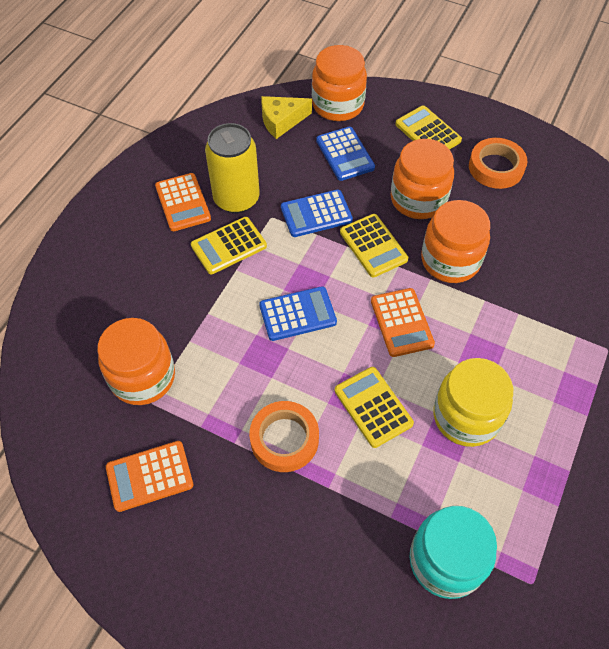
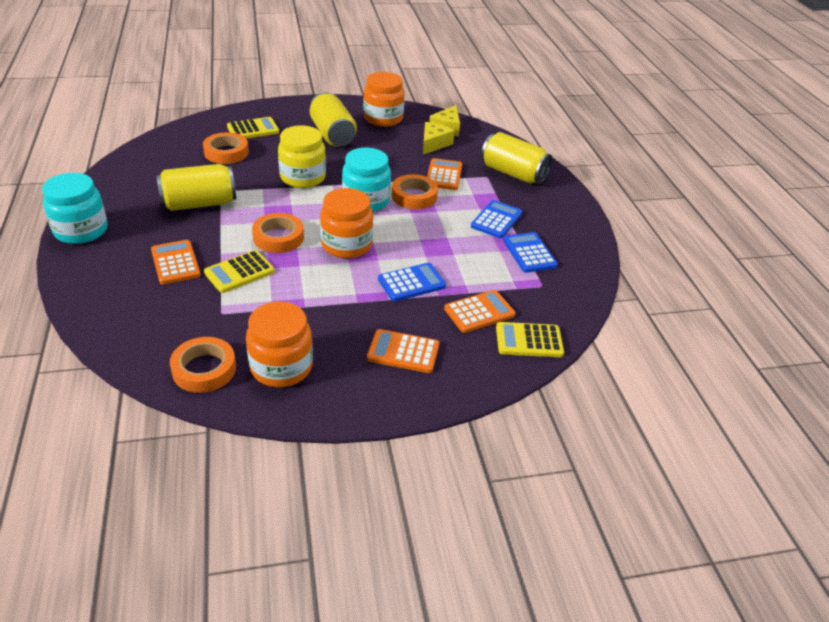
orange calculator: [106,441,193,512] [155,173,211,231] [371,288,435,357] = 3 -> [151,240,201,285] [367,329,439,373] [427,158,462,190] [444,290,516,333] = 4
orange jar: [98,318,175,405] [312,45,367,121] [390,139,454,219] [421,200,490,283] = 4 -> [246,301,313,387] [320,188,373,258] [363,72,405,127] = 3
orange tape: [249,401,319,472] [469,138,528,189] = 2 -> [170,337,236,393] [203,132,249,164] [252,213,304,253] [391,174,438,209] = 4
turquoise jar: [409,506,497,599] = 1 -> [42,173,108,244] [342,148,391,212] = 2
yellow calculator: [191,217,267,274] [335,367,414,448] [340,214,408,277] [395,106,462,149] = 4 -> [204,250,275,293] [227,117,279,139] [496,322,564,357] = 3
yellow can: [205,123,260,213] = 1 -> [156,164,236,211] [310,92,357,147] [481,132,552,184] = 3
yellow cheese: [261,96,312,139] = 1 -> [423,122,455,155] [429,105,460,136] = 2

